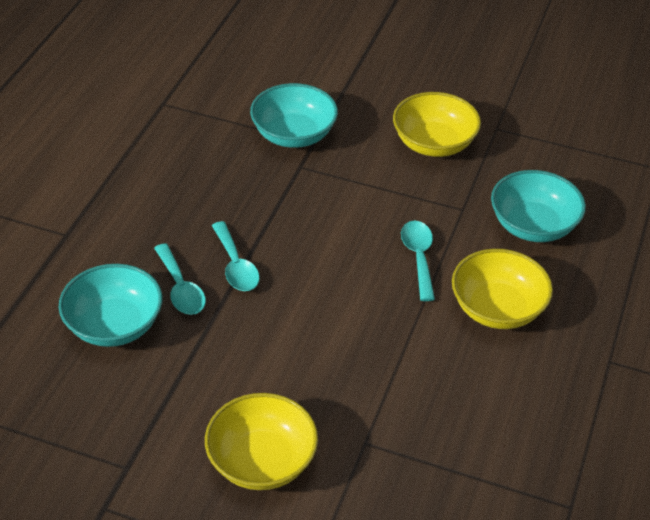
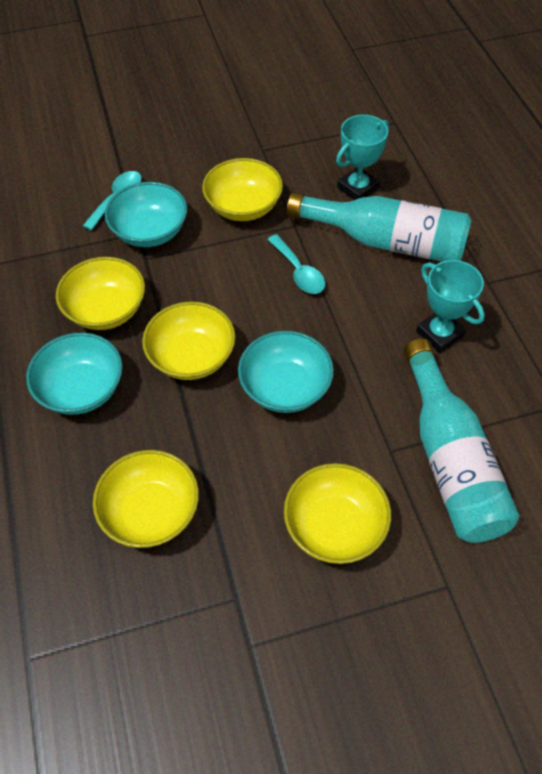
turquoise bottle: none = 0 -> [287,192,471,262] [404,338,519,543] = 2
turquoise spoon: [154,243,206,315] [212,221,260,291] [401,221,435,301] = 3 -> [83,171,142,231] [267,234,325,294] = 2
turquoise trophy: none = 0 -> [336,115,389,200] [416,260,485,353] = 2
yellow bowl: [205,393,318,490] [393,92,481,157] [452,249,553,329] = 3 -> [56,257,145,330] [93,450,199,548] [142,301,236,380] [202,158,283,221] [284,463,391,564] = 5

